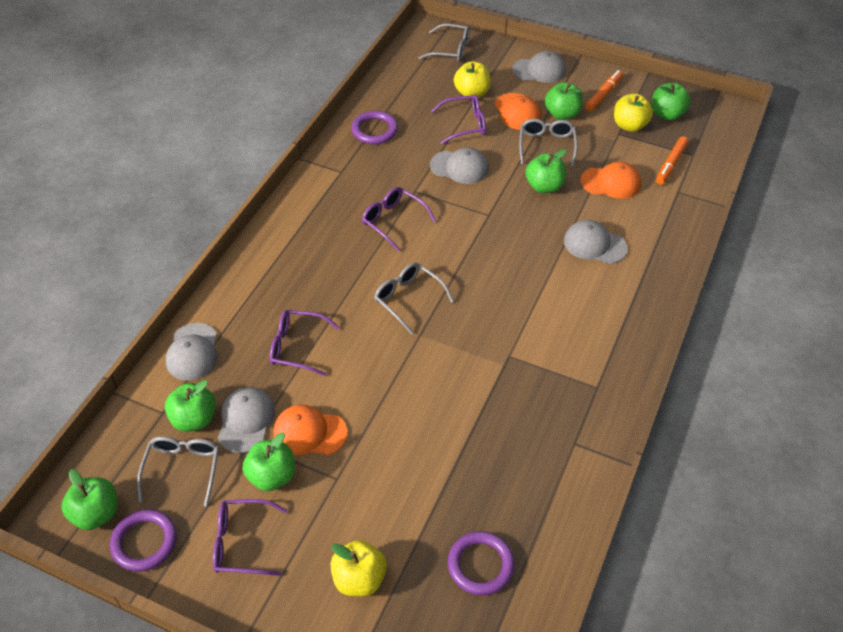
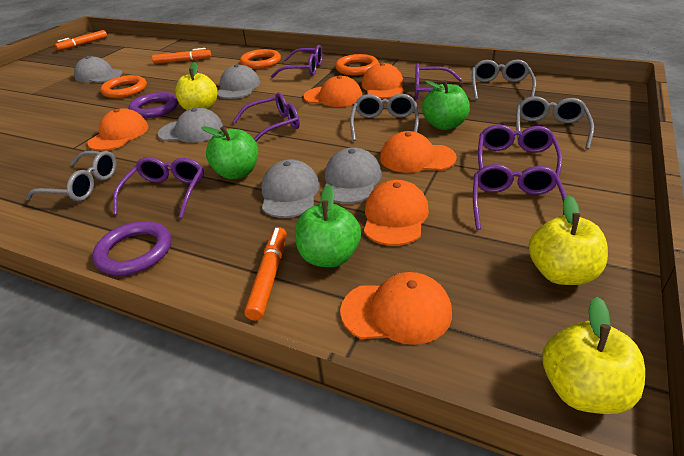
green apple: [61,469,118,530] [165,380,216,432] [243,433,295,491] [526,149,566,193] [545,82,583,120] [652,83,691,121] = 6 -> [201,126,258,180] [295,185,361,267] [422,80,470,130] = 3
orange cap: [273,405,347,455] [494,93,542,130] [580,162,641,199] = 3 -> [87,108,148,151] [304,75,362,107] [340,272,452,345] [362,63,404,99] [364,180,429,246] [380,131,457,173] = 6
orange marker: [585,70,623,111] [656,136,688,185] = 2 -> [55,30,107,50] [152,48,211,64] [244,227,286,321] = 3
orange ring: none = 0 -> [100,75,147,98] [240,49,281,69] [335,54,379,76] = 3
purple glasses: [213,499,287,576] [270,310,339,376] [362,187,436,251] [431,94,486,144] = 4 -> [113,157,204,218] [233,92,300,142] [271,45,323,78] [415,63,462,99] [473,164,567,230] [478,124,562,177] = 6
purple ring: [110,509,177,572] [351,111,398,144] [448,531,515,595] = 3 -> [92,221,171,275] [129,92,178,118] = 2

